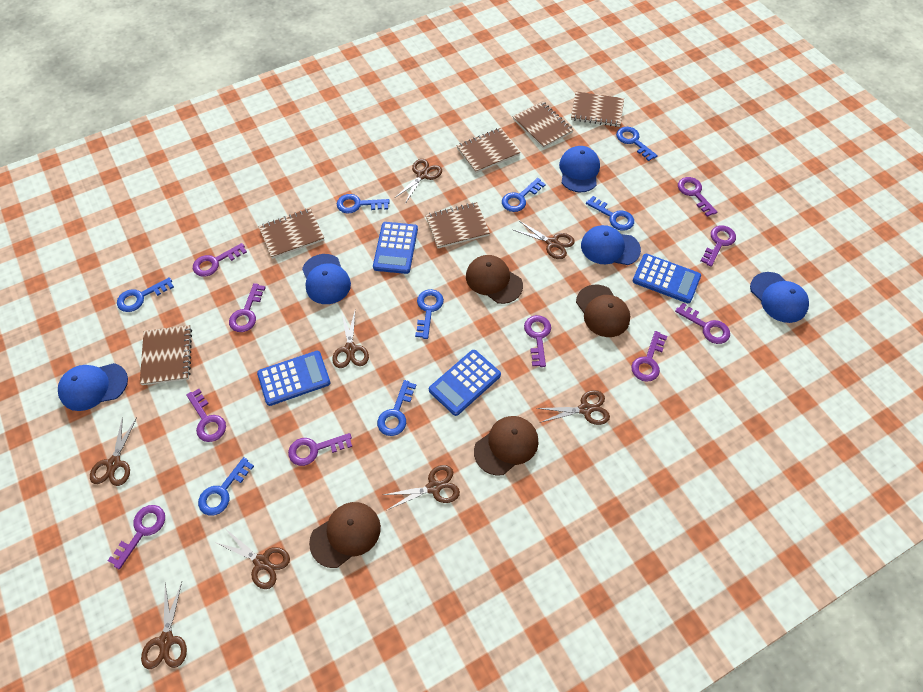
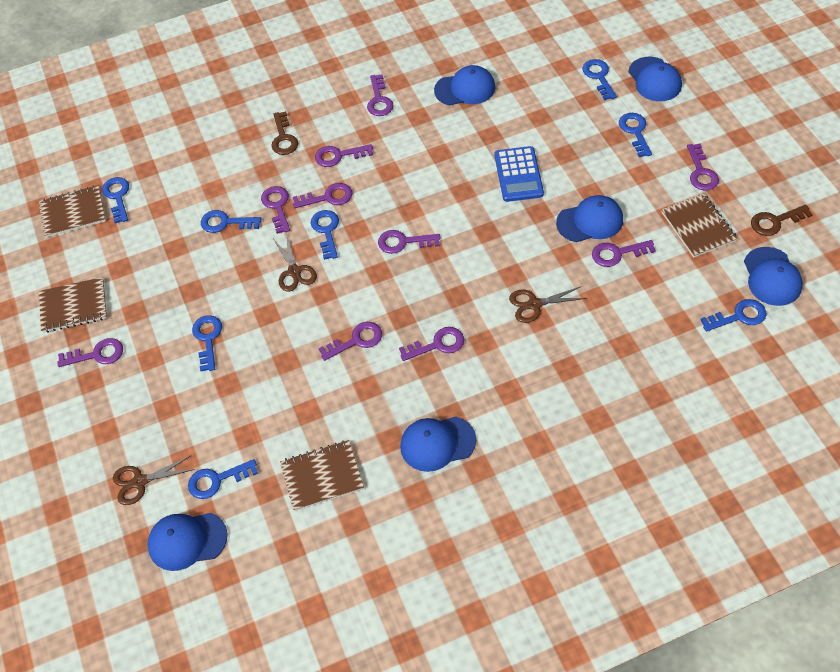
blue calculator: [257,351,331,406] [373,222,418,274] [429,350,501,416] [633,254,701,303] = 4 -> [494,146,544,202] = 1
blue cap: [58,363,128,411] [302,254,351,304] [559,146,600,192] [581,225,641,265] [750,272,809,323] = 5 -> [147,513,228,571] [400,416,476,472] [434,65,495,105] [556,195,623,242] [628,57,682,101] [744,247,803,306] = 6
brown cap: [309,502,381,568] [466,255,523,304] [474,416,539,476] [576,285,630,337] = 4 -> none = 0
brown key: none = 0 -> [271,111,298,155] [751,205,813,236] = 2
brown notebook: [140,325,192,385] [258,208,324,259] [426,202,490,248] [457,128,520,173] [513,101,573,148] [571,92,624,127] = 6 -> [39,185,106,238] [39,277,107,333] [280,440,364,511] [661,193,738,258] = 4
brown scissors: [90,417,137,486] [141,582,187,669] [214,529,290,589] [332,312,369,368] [383,465,460,510] [395,159,442,204] [513,220,575,259] [537,390,610,425] = 8 -> [113,456,195,505] [274,235,317,292] [509,287,586,323] = 3

